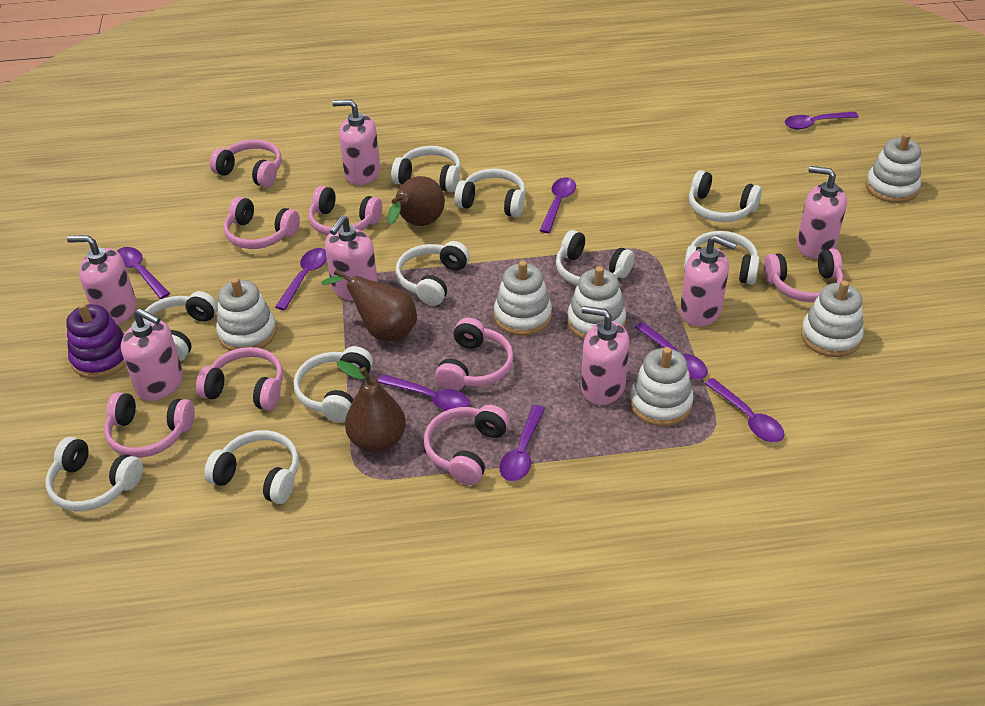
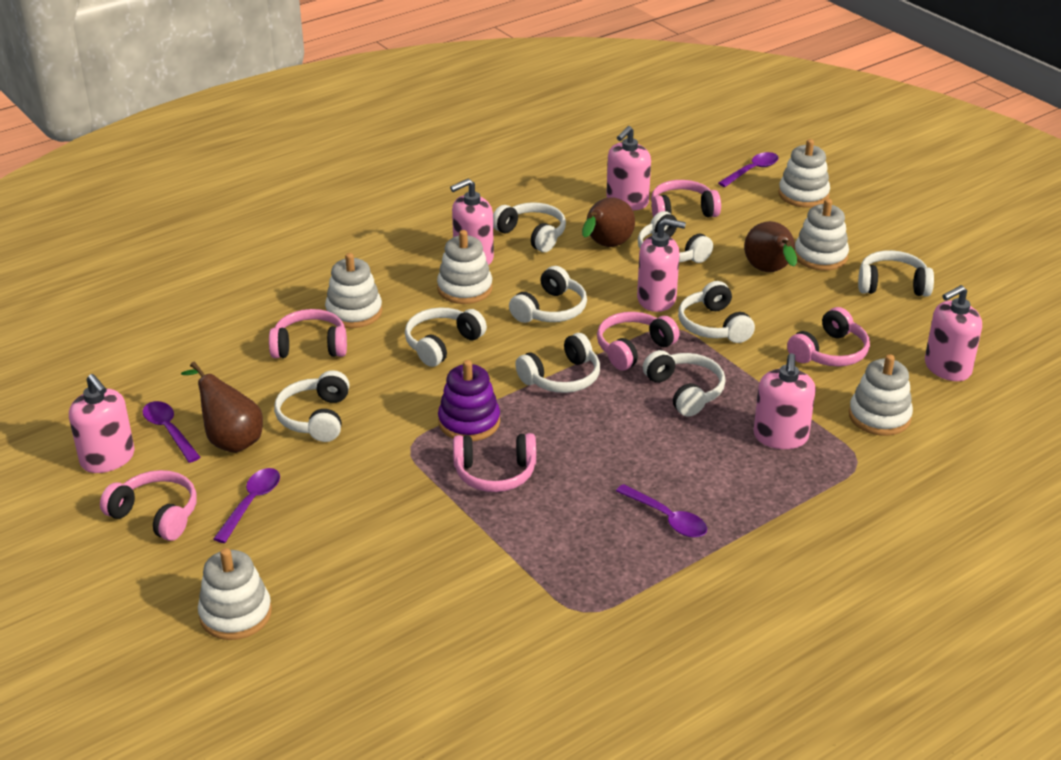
pink headphones: [104,392,195,457] [196,347,283,411] [210,140,282,187] [224,197,300,249] [308,186,382,236] [424,405,509,485] [435,318,514,390] [764,249,843,302] = 8 -> [100,470,197,541] [269,309,347,358] [453,433,536,492] [597,312,680,370] [651,180,721,218] [787,307,870,367] = 6
pink soap dispenser: [67,235,137,325] [121,309,183,401] [325,215,378,301] [332,100,380,185] [581,306,629,405] [680,235,737,326] [797,166,847,259] = 7 -> [69,374,135,473] [450,179,494,265] [606,126,651,210] [637,218,686,312] [753,353,816,449] [925,285,982,381] = 6
purple spoon: [117,247,170,299] [275,248,327,310] [378,374,470,411] [499,405,545,481] [539,178,576,233] [635,322,708,380] [704,378,784,442] [785,112,859,129] = 8 -> [143,401,200,463] [213,468,280,543] [616,484,707,538] [718,152,779,187] = 4
white headphones: [46,437,143,511] [143,291,218,361] [204,430,299,504] [294,346,373,423] [391,146,461,192] [395,241,470,306] [454,168,526,217] [556,230,634,286] [683,231,760,285] [689,170,762,222] = 10 -> [274,370,349,442] [405,307,487,367] [493,202,566,252] [509,266,587,323] [515,333,600,393] [638,211,713,263] [643,350,725,417] [678,281,755,343] [858,250,934,297] = 9

